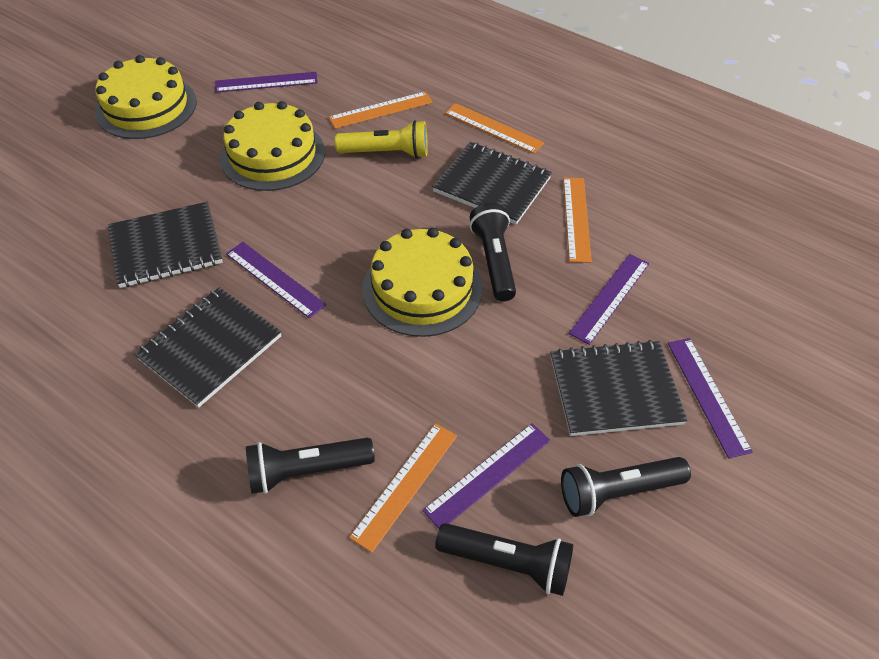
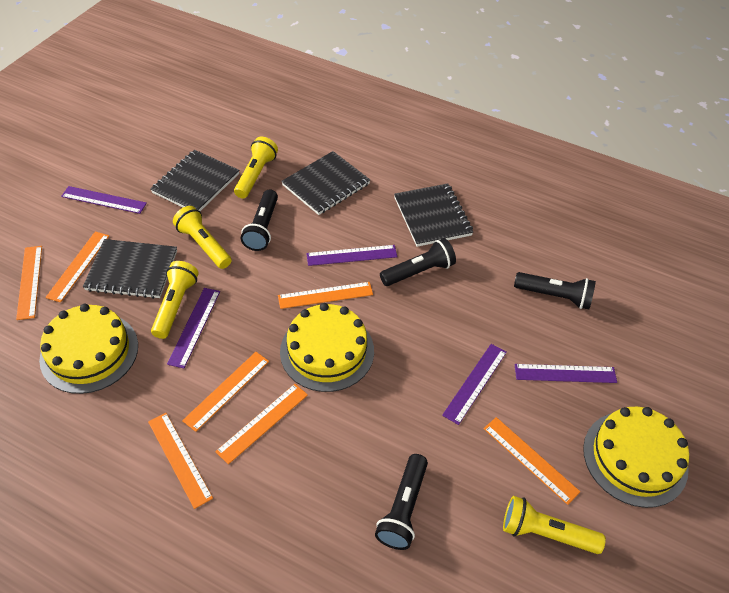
orange ruler: [329,91,433,129] [349,423,457,553] [445,103,544,154] [563,177,592,263] = 4 -> [16,246,42,320] [45,232,109,302] [148,413,213,509] [182,352,269,432] [215,384,308,464] [278,282,373,309] [484,417,580,505] = 7
yellow flashlight: [335,120,428,158] = 1 -> [151,261,199,339] [173,206,232,269] [234,137,278,199] [503,496,606,554] = 4

